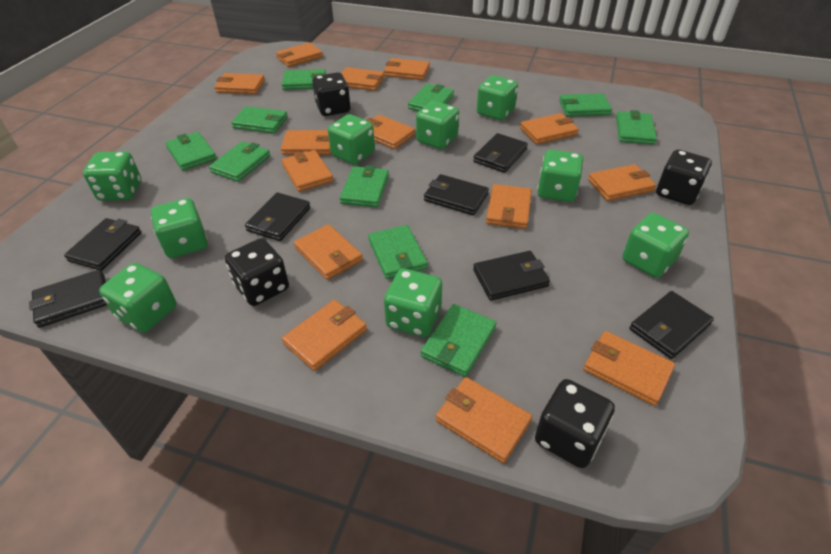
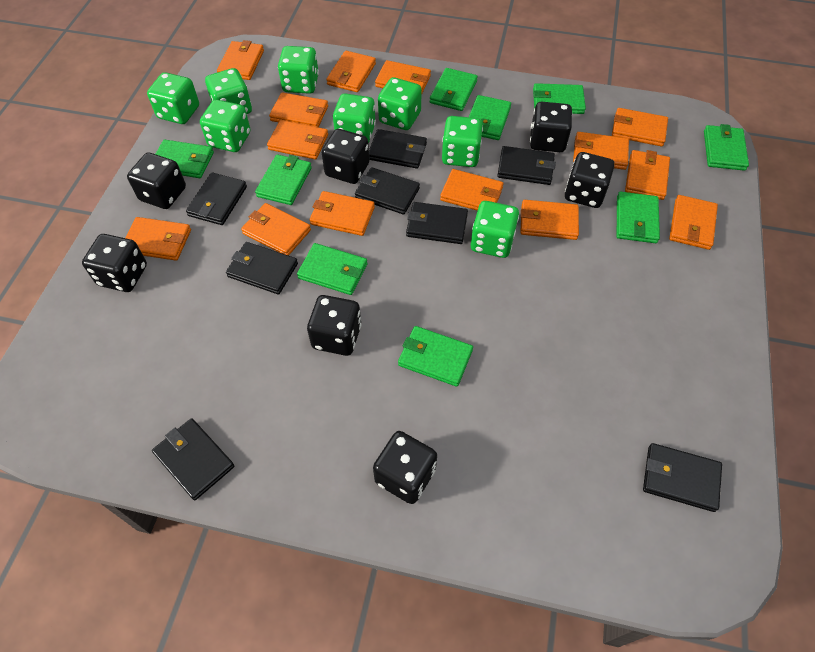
black dice: [225,238,289,306] [312,72,350,116] [535,379,615,468] [656,150,712,205] = 4 -> [82,234,147,292] [127,153,186,209] [307,295,361,356] [322,129,369,184] [373,431,437,504] [530,102,572,152] [565,152,615,208] = 7
black wallet: [29,269,107,328] [64,218,141,270] [245,192,310,241] [424,174,489,216] [473,133,528,173] [473,251,550,301] [629,291,714,359] = 7 -> [152,418,235,500] [186,172,247,225] [226,242,298,294] [355,167,420,214] [369,129,427,169] [406,202,468,244] [497,146,556,185] [643,443,722,512] = 8
green dice: [83,151,142,201] [99,263,176,333] [151,198,208,258] [328,114,375,165] [384,269,442,337] [416,101,459,149] [477,75,518,120] [537,150,584,202] [622,213,689,278] = 9 -> [147,72,199,124] [200,100,250,152] [205,68,252,114] [278,46,319,94] [333,93,376,143] [378,77,422,130] [442,116,483,167] [471,201,519,258] = 8
green wallet: [165,132,217,171] [209,141,270,182] [231,106,288,134] [282,69,326,90] [340,165,389,207] [368,225,428,279] [408,84,454,111] [421,304,496,377] [559,93,612,117] [616,110,657,145] = 10 -> [156,140,214,178] [255,154,312,205] [297,243,367,295] [398,326,473,387] [430,68,478,111] [469,95,511,140] [533,83,586,114] [617,192,660,243] [704,124,749,171] = 9

